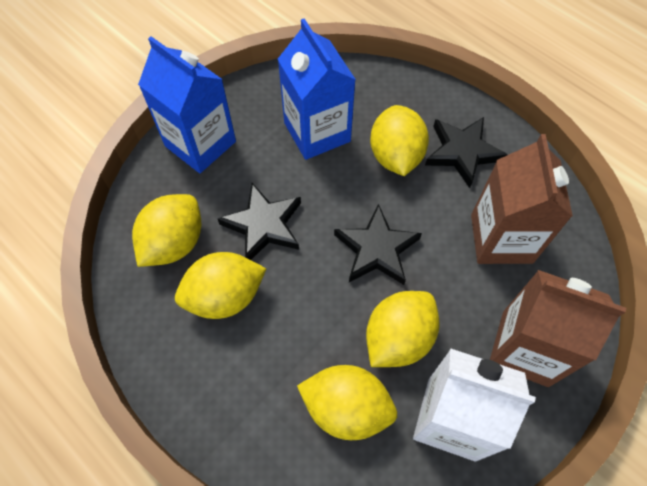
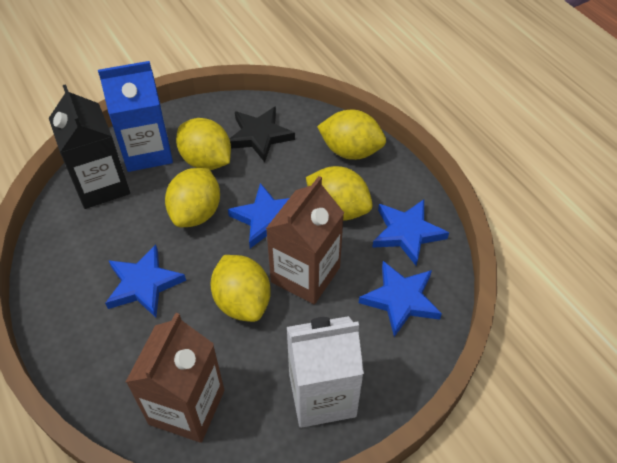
black carton: none = 0 -> [49,84,130,209] = 1
black star: [218,183,301,260] [334,204,422,285] [425,117,508,188] = 3 -> [229,106,295,162] = 1
blue carton: [138,36,236,173] [278,19,356,160] = 2 -> [98,61,173,172] = 1
blue star: none = 0 -> [105,244,186,318] [228,183,289,248] [359,261,442,337] [372,199,449,266] = 4

